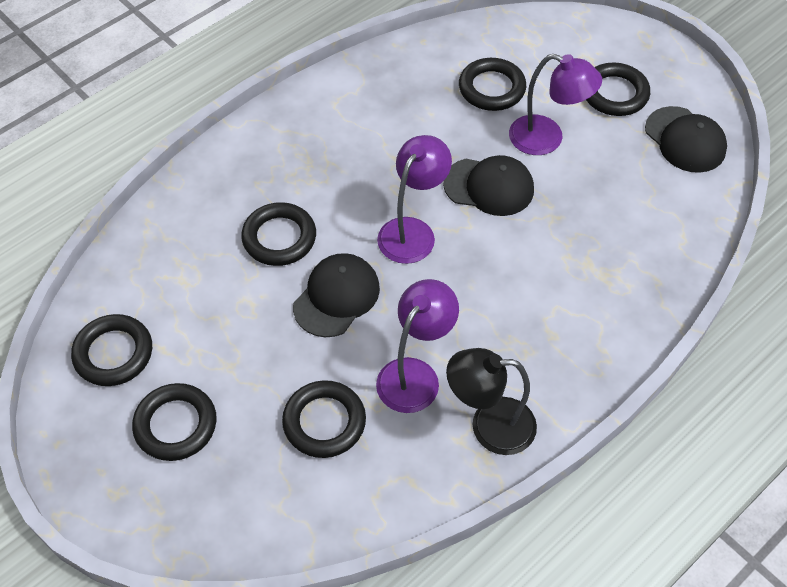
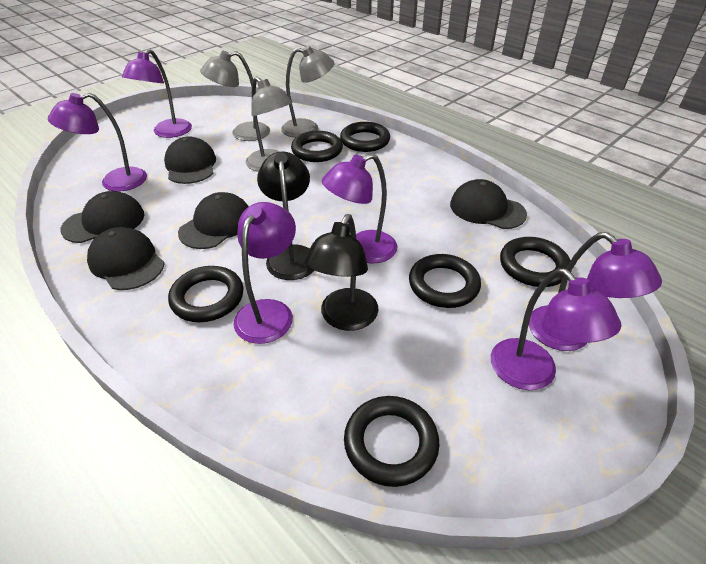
black cap: [293,253,380,337] [443,155,534,216] [645,106,727,173] = 3 -> [60,191,144,243] [87,227,165,290] [164,137,216,184] [178,192,249,249] [450,179,527,229] = 5
black lamp: [446,348,537,455] = 1 -> [257,152,314,280] [304,214,378,331] = 2
grey lamp: none = 0 -> [200,51,270,141] [246,77,293,172] [281,46,334,138] = 3
purple lamp: [376,279,459,413] [377,135,452,264] [509,54,602,155] = 3 -> [48,92,147,192] [122,49,192,138] [234,202,296,344] [322,153,397,264] [491,268,621,390] [529,232,662,351] = 6

